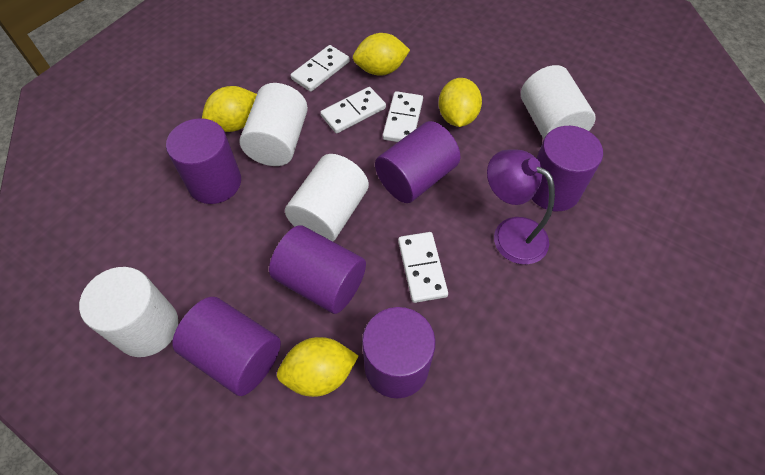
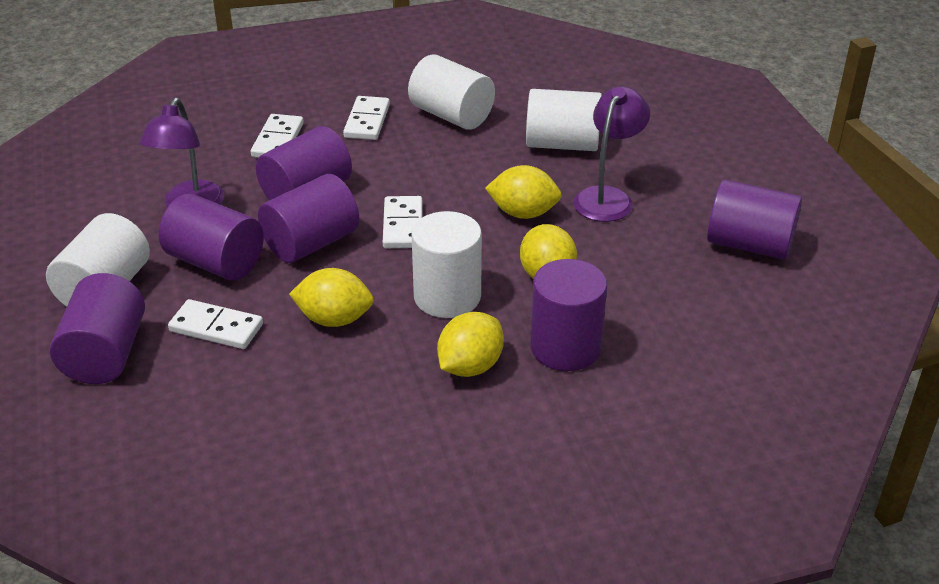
purple lamp: [487,149,555,265] = 1 -> [140,97,225,208] [573,86,650,222] = 2

